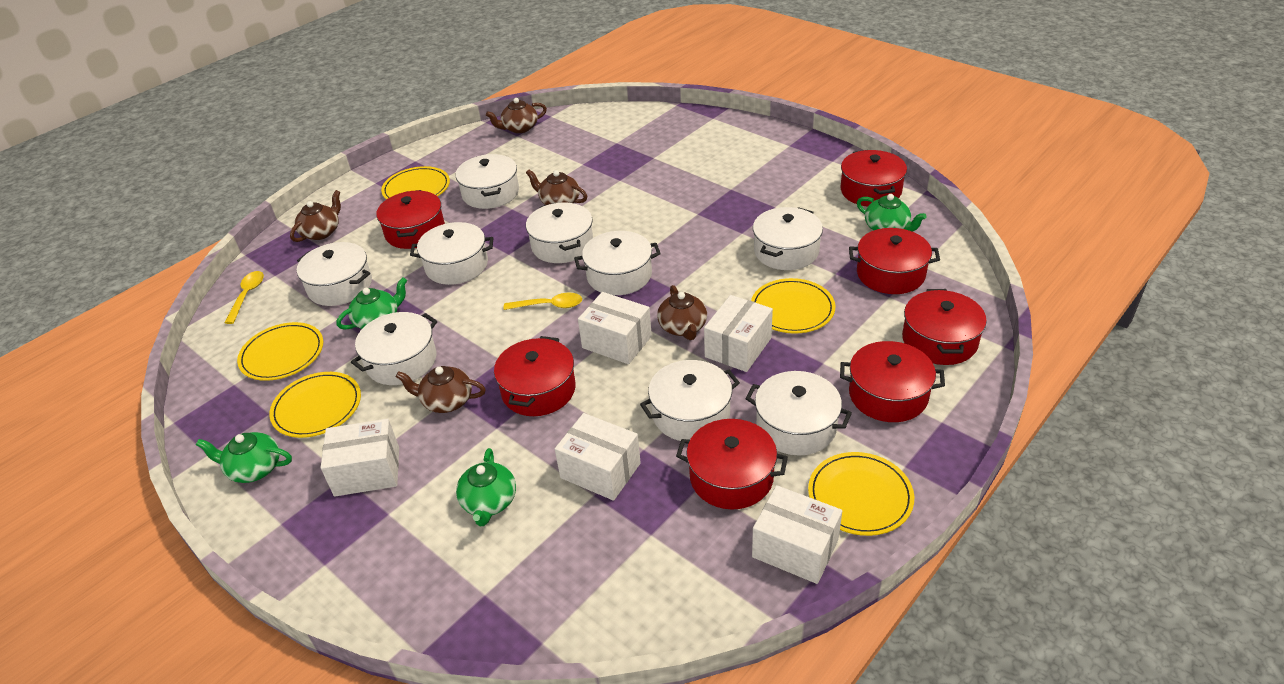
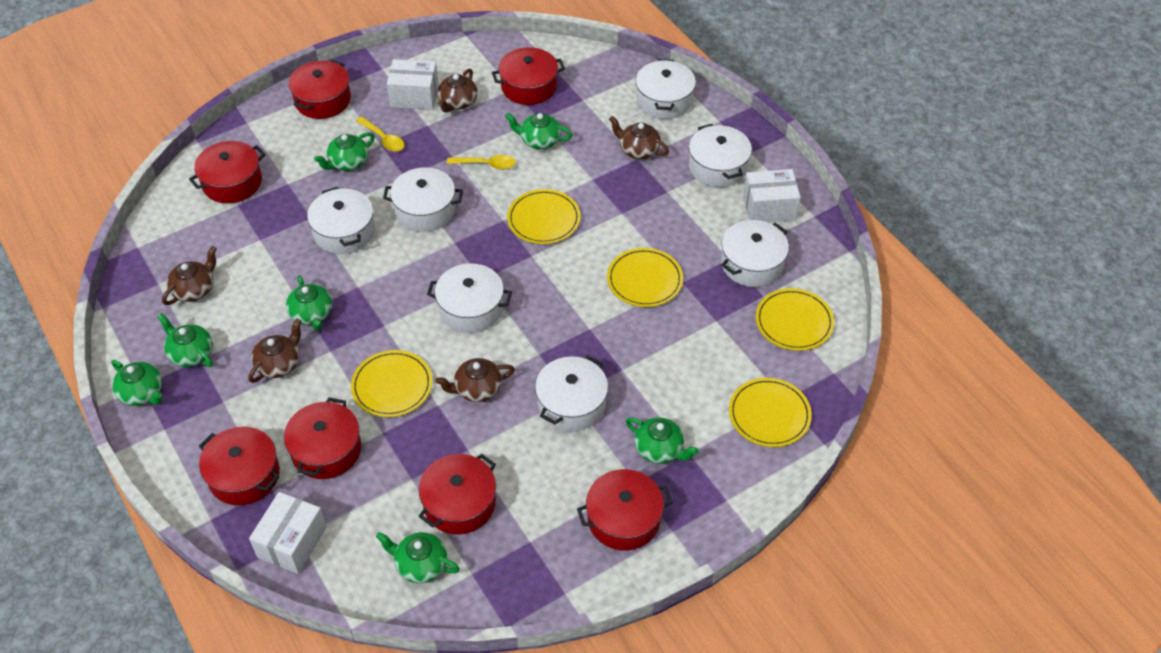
green teapot: [196,432,292,483] [336,278,407,330] [456,448,516,526] [857,194,927,231] = 4 -> [111,360,163,406] [157,313,213,367] [286,275,332,331] [314,132,375,171] [376,532,459,583] [505,113,572,149] [626,417,699,464] = 7
white box: [321,419,399,497] [555,413,641,501] [578,292,652,364] [704,295,773,372] [752,485,842,584] = 5 -> [249,492,327,574] [387,59,439,110] [743,169,801,223] = 3
white pot: [297,242,372,306] [351,312,437,385] [410,222,493,285] [456,154,519,209] [526,203,593,263] [574,231,661,295] [640,360,740,441] [745,371,852,456] [753,207,823,270] = 9 -> [307,187,375,254] [383,167,463,232] [427,263,512,333] [535,355,608,431] [636,59,696,119] [689,124,752,187] [721,220,789,287] = 7

